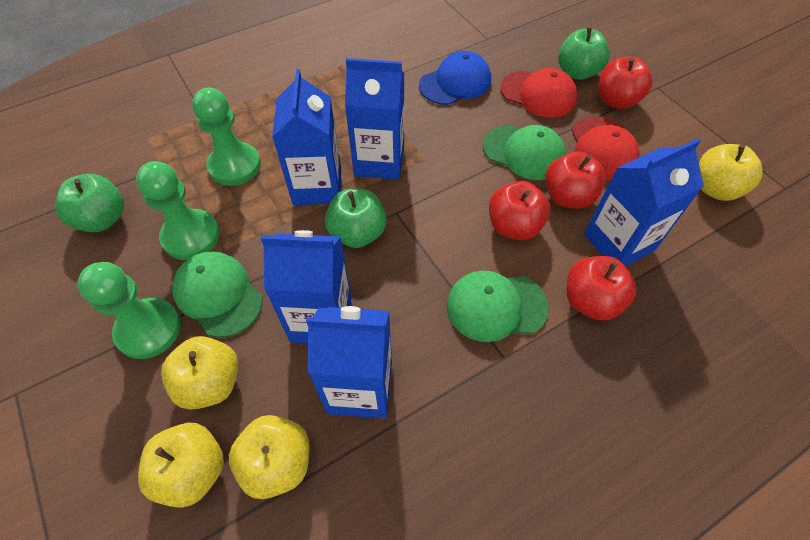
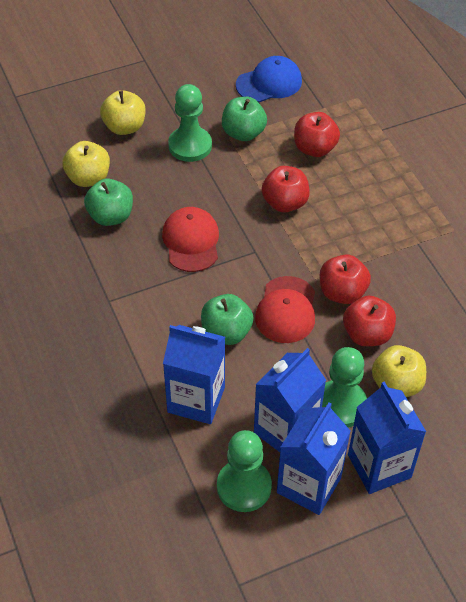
blue carton: [261,230,352,343] [272,69,341,205] [306,306,392,418] [345,58,404,180] [584,138,704,266] = 5 -> [163,325,225,424] [254,348,326,452] [277,402,351,515] [348,381,426,494] = 4
green cap: [172,251,262,337] [447,270,549,342] [483,125,566,180] = 3 -> none = 0
yellow apple: [138,423,224,508] [161,336,238,410] [229,415,309,499] [699,144,763,201] = 4 -> [62,141,110,187] [100,90,145,135] [372,345,426,397] = 3

